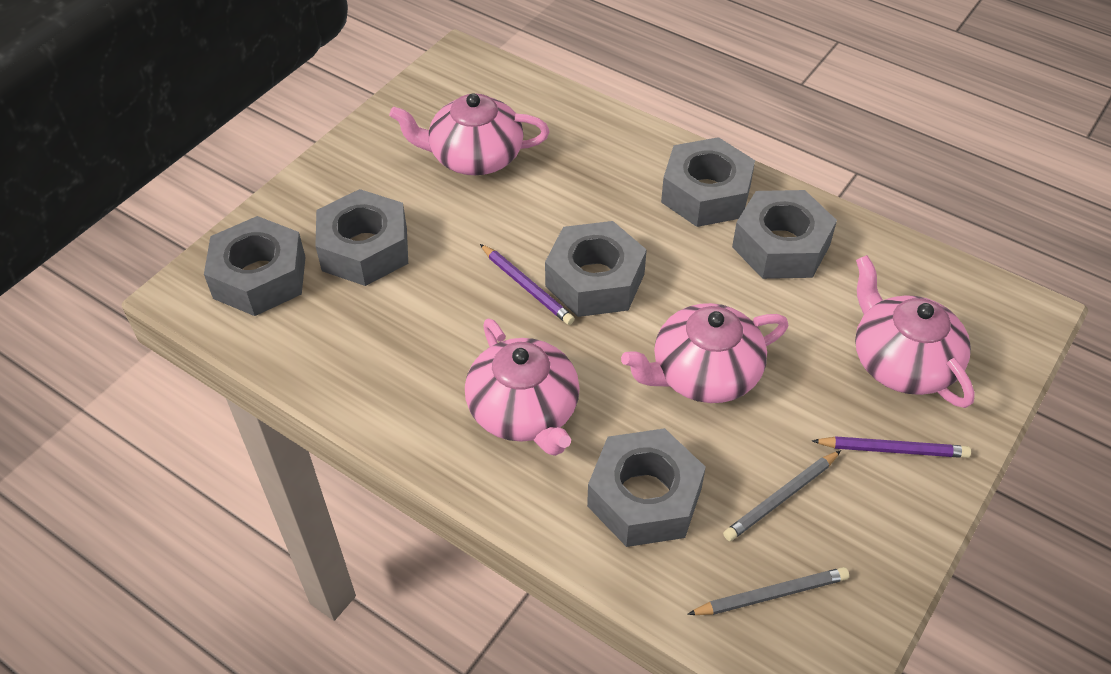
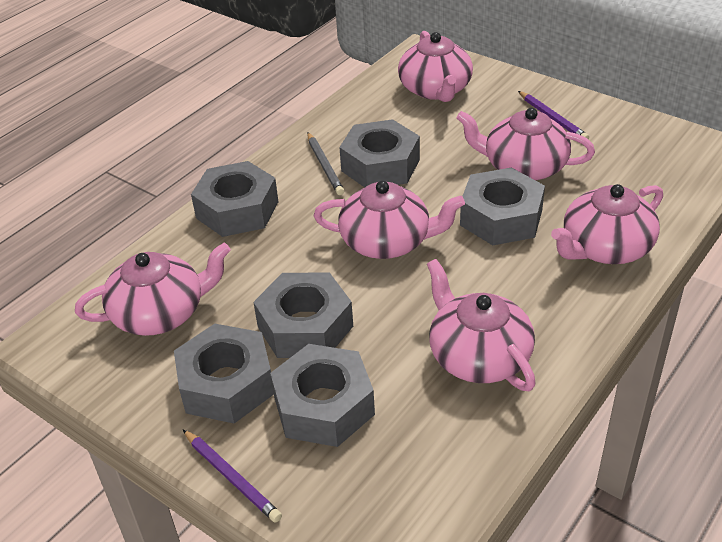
grey pencil: [687,567,849,615] [723,450,841,541] = 2 -> [307,133,344,195] = 1
pink teapot: [389,93,549,175] [465,318,580,456] [621,303,788,403] [855,255,975,408] = 4 -> [75,243,231,336] [314,181,465,259] [398,31,473,102] [427,259,536,391] [456,108,595,180] [551,184,663,264] = 6

